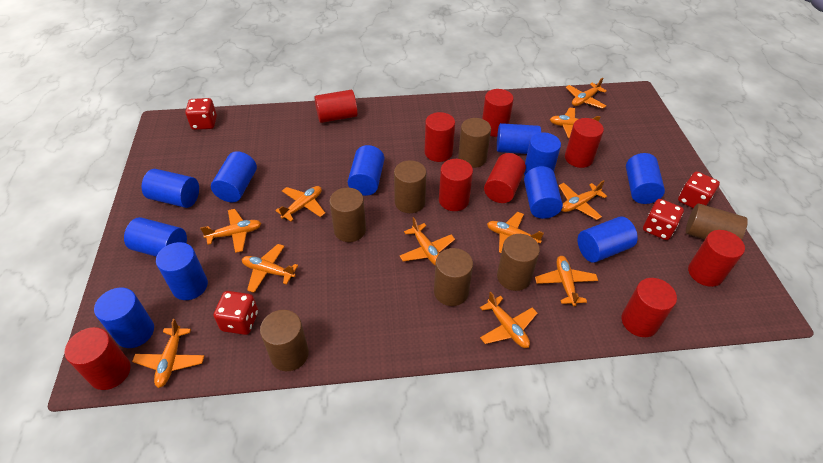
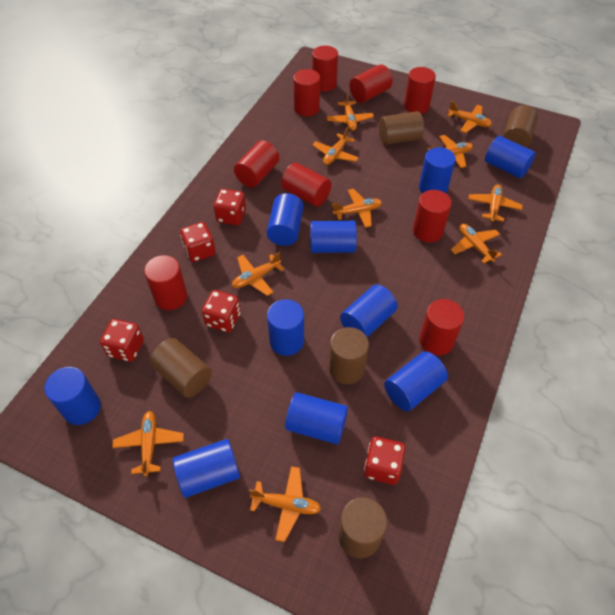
blue cylinder: [94,288,154,348] [124,217,187,257] [142,169,199,208] [156,242,208,300] [211,151,257,202] [348,145,384,196] [497,123,541,154] [524,132,561,175] [524,166,563,219] [577,216,638,263] [626,153,665,204] = 11 -> [44,367,101,425] [173,439,240,498] [267,193,304,246] [267,299,304,356] [285,392,348,444] [310,221,357,253] [340,284,398,337] [384,351,448,411] [419,147,456,194] [485,136,536,178] = 10
brown cylinder: [260,310,309,371] [329,188,366,242] [394,160,426,213] [434,248,473,306] [458,118,491,168] [497,234,540,291] [686,203,748,240] = 7 -> [150,338,212,398] [329,327,369,384] [338,497,387,558] [379,111,424,145] [503,105,538,148] = 5
orange plane: [132,319,204,388] [200,209,261,253] [242,244,298,293] [275,186,325,222] [400,217,455,265] [480,292,537,348] [487,212,544,253] [535,256,598,306] [550,108,600,138] [559,180,607,220] [565,78,607,109] = 11 -> [112,411,184,476] [232,252,284,296] [249,466,321,542] [312,127,359,165] [326,92,374,131] [332,189,382,228] [427,135,473,168] [447,101,492,133] [451,224,502,264] [468,184,523,222] = 10
red dice: [185,98,217,130] [214,291,258,335] [643,199,684,240] [678,171,720,208] = 4 -> [100,319,144,362] [180,222,216,262] [202,290,241,333] [214,189,246,225] [364,436,406,485] = 5

